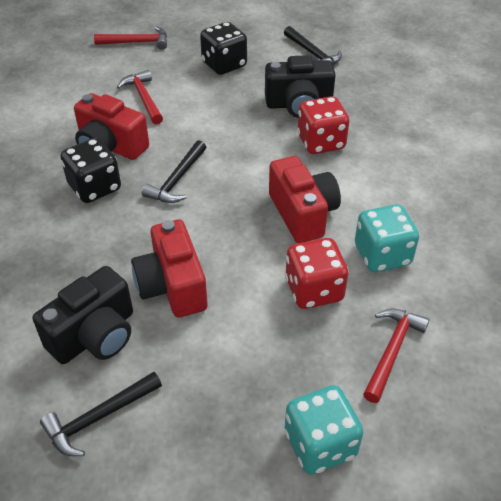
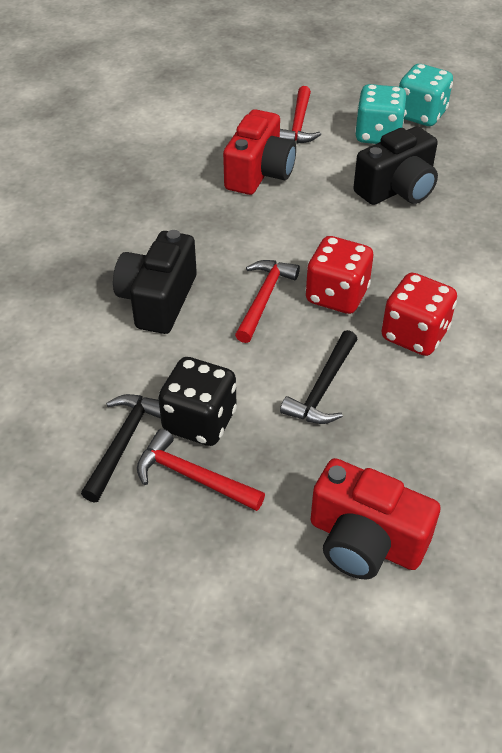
black dice: [60,138,121,203] [200,22,247,75] = 2 -> [158,357,237,446] = 1
black hammer: [40,372,162,456] [142,140,206,203] [284,26,342,65] = 3 -> [81,394,161,502] [280,330,358,424] = 2
red camera: [74,93,149,160] [131,220,208,317] [269,156,341,243] = 3 -> [223,109,296,195] [310,458,441,580] = 2

